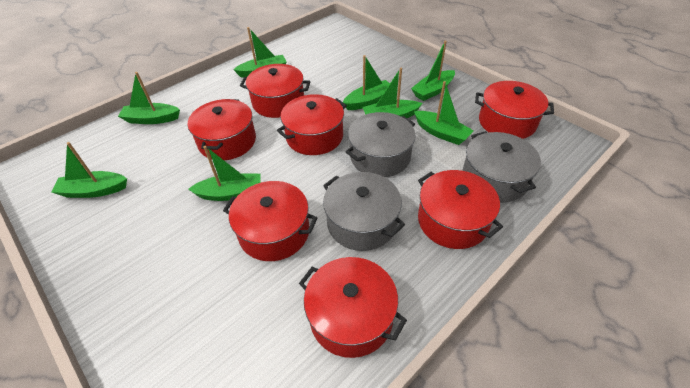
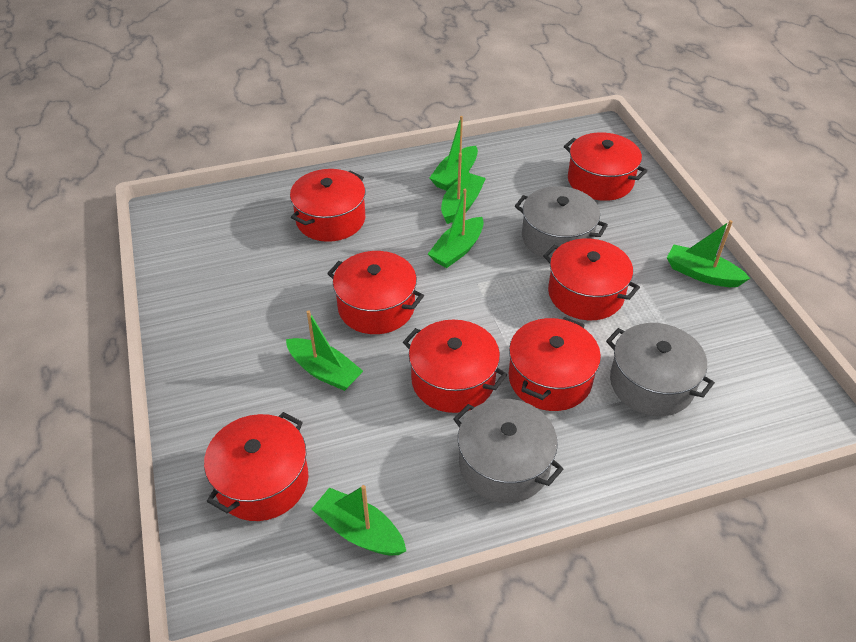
green boat: [51,142,127,198] [118,72,180,124] [188,146,261,201] [233,27,287,78] [343,55,390,110] [363,68,422,118] [411,41,455,101] [414,81,474,145] = 8 -> [286,310,363,391] [312,485,406,556] [428,189,484,268] [430,116,478,191] [441,153,486,224] [667,220,750,287] = 6

